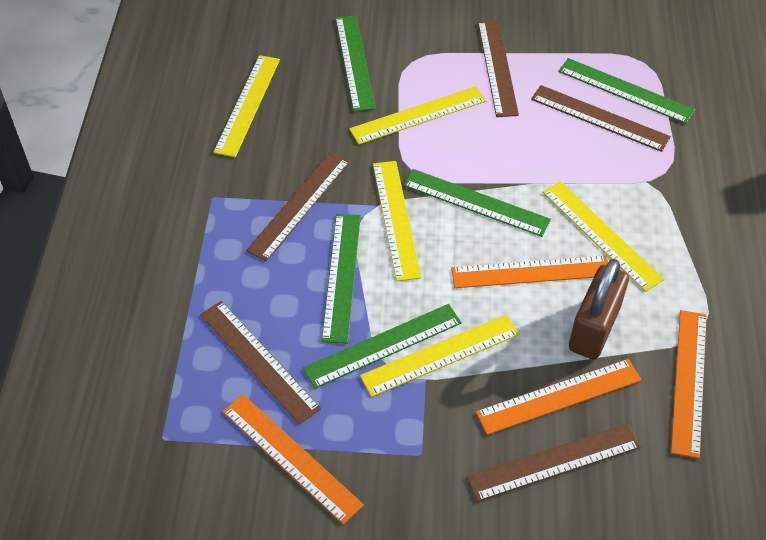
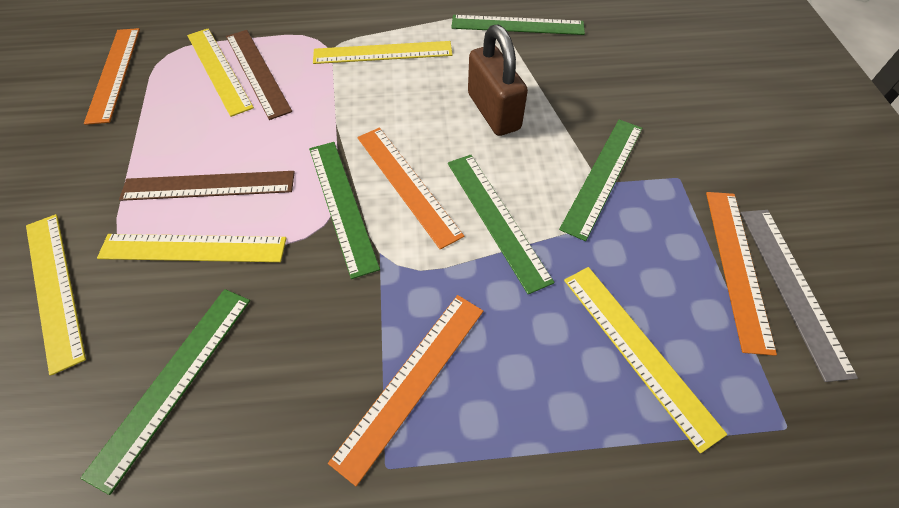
brown ruler: [200,301,321,425] [246,152,350,262] [467,424,641,502] [478,20,519,117] [531,85,671,152] = 5 -> [119,171,295,201] [226,30,292,120] = 2
grey ruler: none = 0 -> [741,210,858,382] = 1

